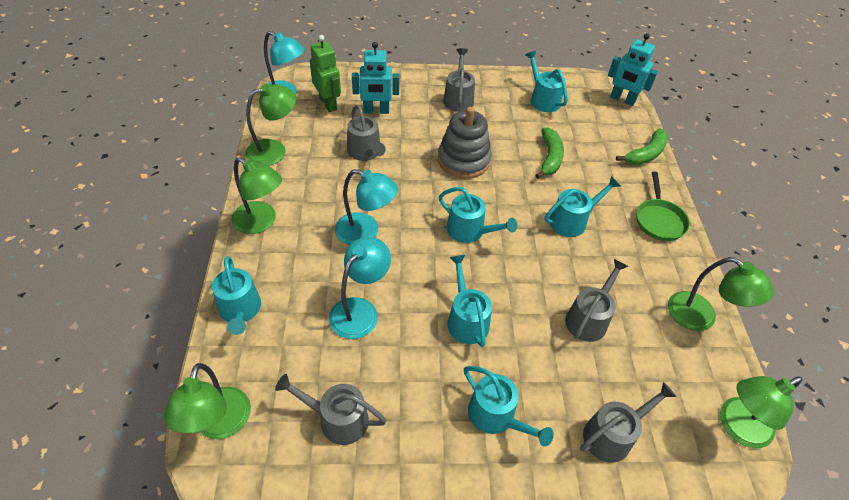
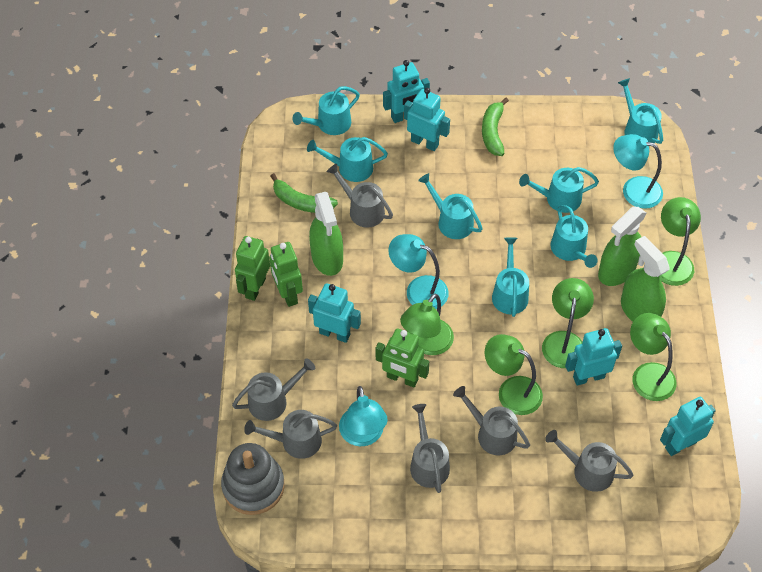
green pan: [636,172,690,241] = 1 -> none = 0
green robot: [310,35,341,112] = 1 -> [235,236,270,301] [269,242,303,307] [376,328,429,387] = 3
green spray bottle: none = 0 -> [309,192,343,276] [598,207,646,286] [621,236,670,322] = 3
grey watering can: [275,374,387,445] [347,105,386,161] [443,48,475,112] [565,259,628,342] [580,382,676,463] = 5 -> [232,359,315,421] [244,410,337,459] [327,164,393,228] [410,404,450,493] [453,386,530,455] [545,430,634,492] = 6
turquoise robot: [352,42,399,114] [608,33,658,106] = 2 -> [308,283,361,343] [383,60,430,123] [404,88,450,151] [565,328,622,386] [660,397,716,456] = 5
turquoise watering can: [212,256,261,335] [439,187,517,243] [447,255,492,347] [464,366,554,447] [525,51,568,112] [545,176,620,237] = 6 -> [293,86,360,135] [307,137,388,182] [418,173,483,239] [492,237,529,317] [519,167,599,213] [551,205,598,268] [618,78,663,144] = 7

